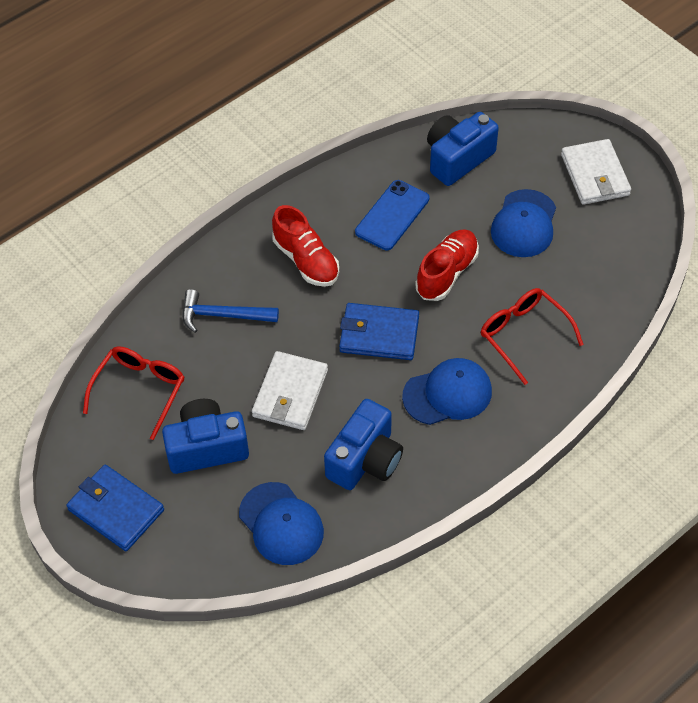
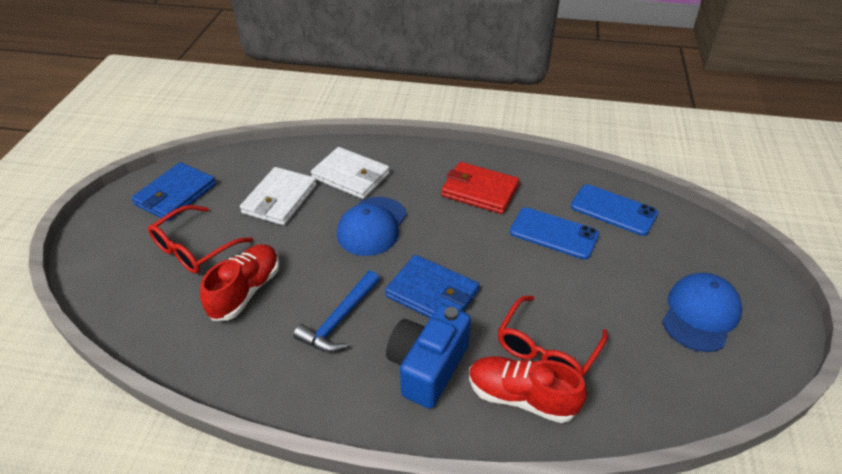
blue camera: [162,399,249,474] [324,399,403,490] [427,112,499,186] = 3 -> [386,304,471,409] = 1
blue cap: [239,482,324,565] [402,358,492,425] [491,189,556,257] = 3 -> [337,197,407,256] [662,273,742,352] = 2
blue phone: [355,180,430,250] = 1 -> [510,207,599,259] [571,184,658,236] = 2
red wallet: none = 0 -> [441,162,519,214] = 1

